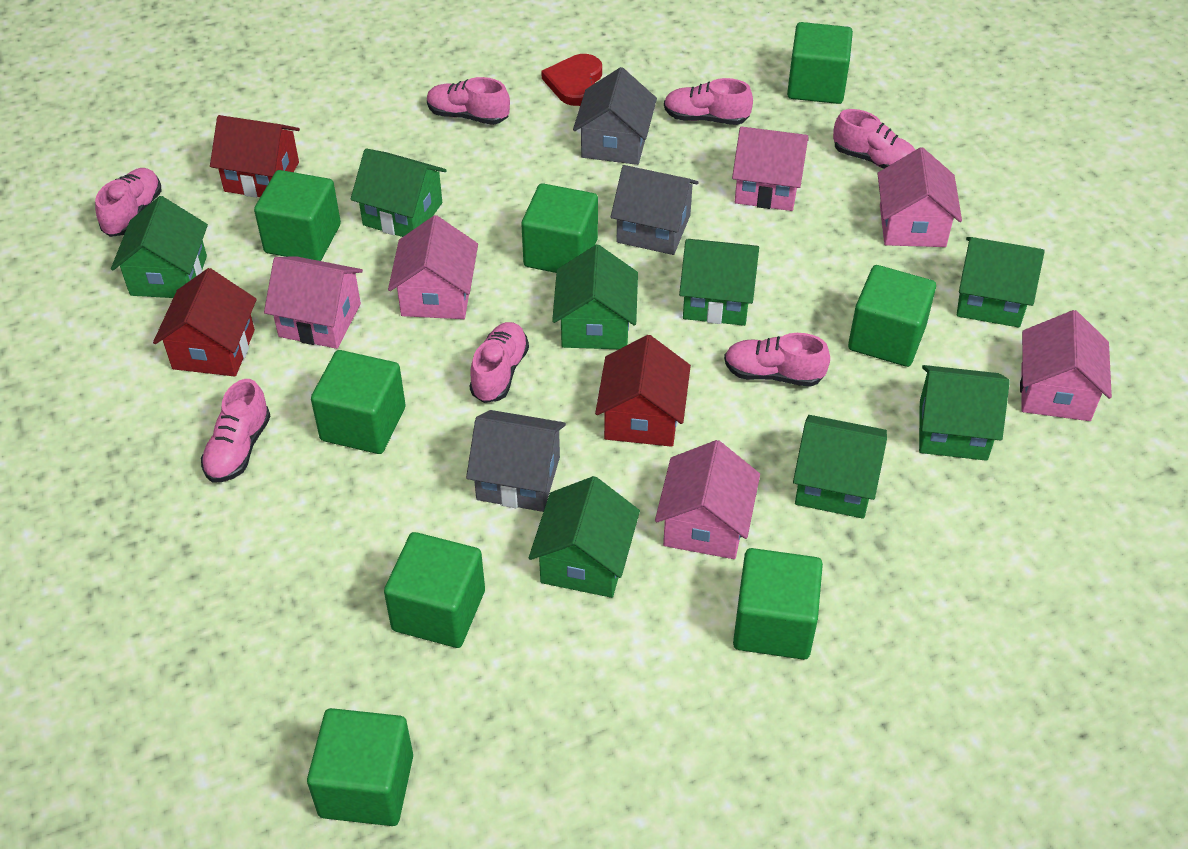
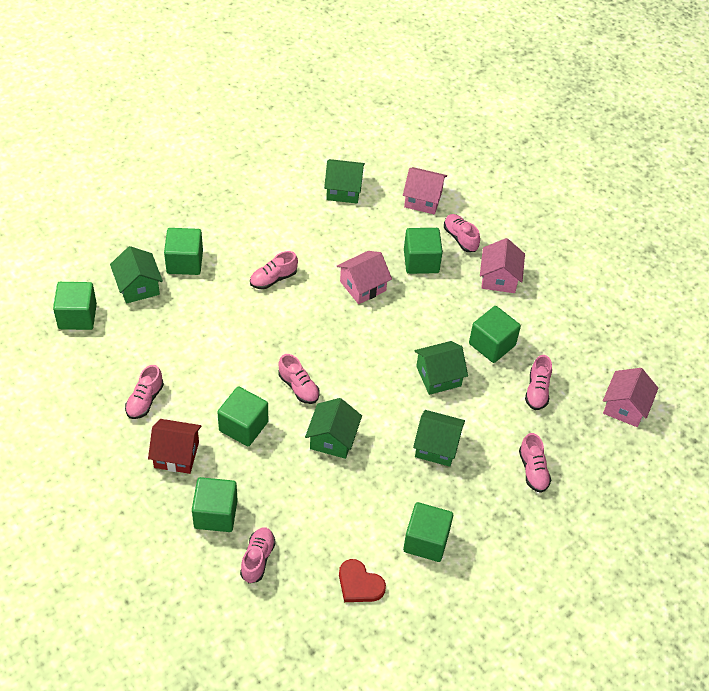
green cube: [254,170,341,261] [307,708,413,826] [311,350,406,454] [384,532,485,648] [521,183,598,273] [733,548,823,660] [787,22,853,104] [848,265,936,367] = 8 -> [53,282,97,330] [164,228,203,275] [192,477,238,532] [217,386,268,446] [403,502,453,562] [404,228,443,274] [469,306,521,363] = 7
green house: [111,196,208,298] [351,148,447,237] [529,476,640,598] [552,245,638,349] [679,239,759,326] [793,415,887,519] [919,365,1010,461] [957,237,1045,328] = 8 -> [110,246,163,304] [305,398,362,459] [324,159,365,203] [413,410,465,467] [414,341,468,395] = 5
grey house: [466,410,566,512] [573,67,657,165] [611,165,698,255] = 3 -> none = 0
pink house: [264,256,363,349] [388,215,478,319] [655,440,760,559] [732,126,809,211] [877,147,962,247] [1020,310,1112,421] = 6 -> [337,251,392,304] [403,167,447,214] [480,238,525,293] [603,368,658,427] = 4
red house: [153,268,257,377] [210,115,300,198] [595,335,691,447] = 3 -> [148,419,201,474] = 1

